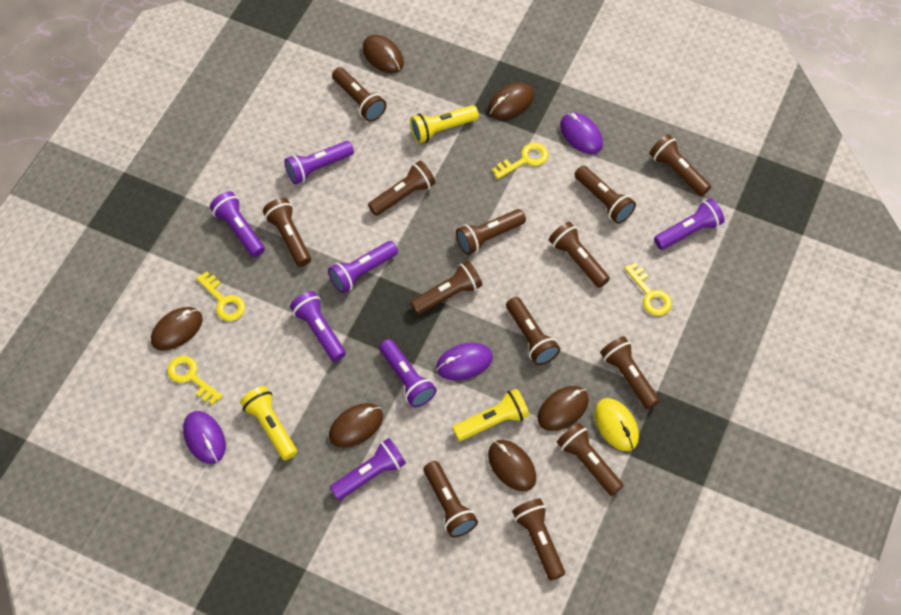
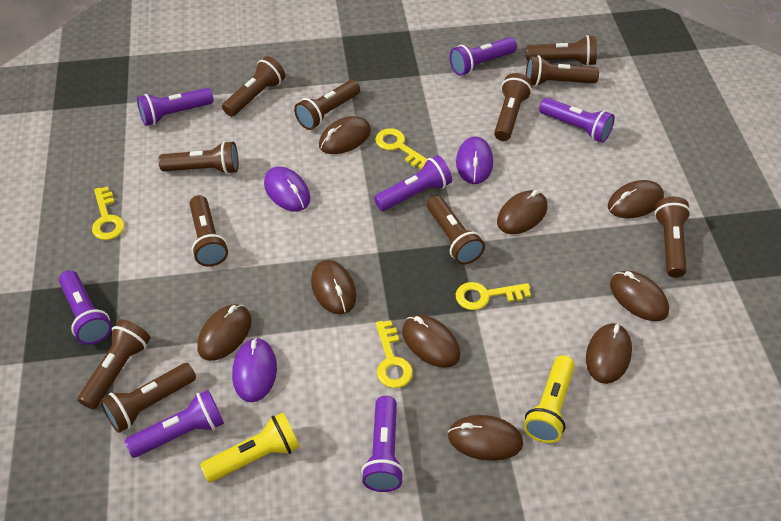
brown flashlight: [263,198,311,267] [332,67,387,122] [368,161,436,216] [410,261,482,315] [424,461,478,538] [456,209,526,255] [506,297,560,365] [512,498,565,581] [549,222,610,288] [557,423,623,496] [575,166,636,224] [600,336,660,409] [649,134,711,196] = 13 -> [78,319,150,409] [100,363,196,433] [159,141,239,174] [189,195,228,266] [222,56,285,117] [294,80,360,130] [427,196,485,265] [494,73,532,141] [526,35,597,66] [526,55,599,87] [654,197,691,278] = 11
brown mouse: [151,307,203,351] [329,403,383,448] [363,35,404,73] [488,82,534,119] [488,440,536,491] [537,386,589,431] = 6 -> [197,304,251,361] [311,260,356,315] [319,116,371,154] [402,315,460,368] [448,415,523,461] [497,190,547,234] [586,323,632,384] [608,180,664,218] [610,271,669,321] = 9
yellow flashlight: [240,386,297,460] [410,105,479,143] [452,389,530,441] = 3 -> [200,413,300,482] [524,355,575,443] = 2
yellow mouse: [594,398,639,451] = 1 -> none = 0

